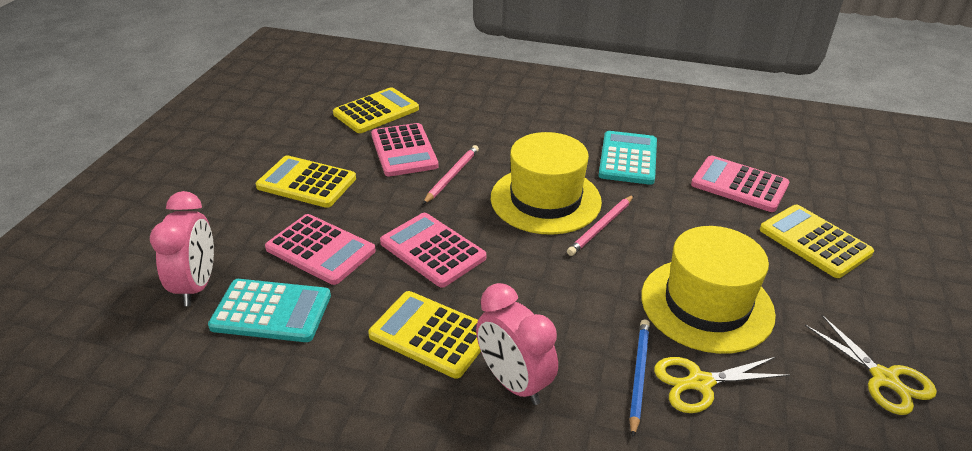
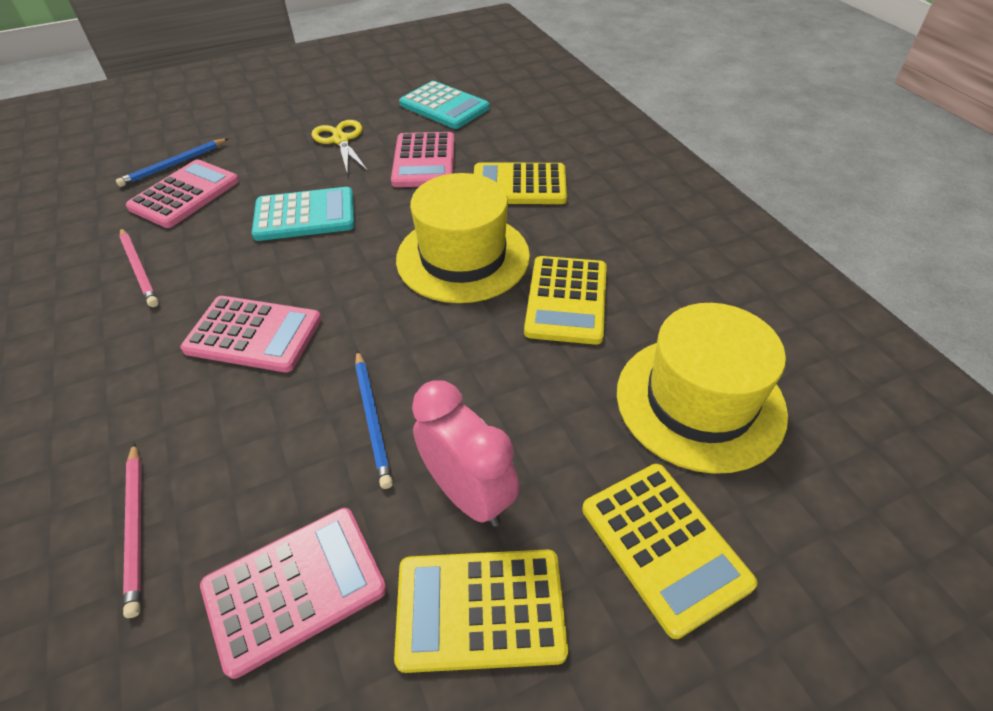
blue pencil: [629,320,650,437] = 1 -> [116,138,229,187] [355,350,393,489] = 2
pink clock: [150,191,214,306] [476,283,558,405] = 2 -> [412,380,520,527] = 1
yellow scissors: [654,357,790,413] [805,315,937,415] = 2 -> [311,120,368,175] = 1

